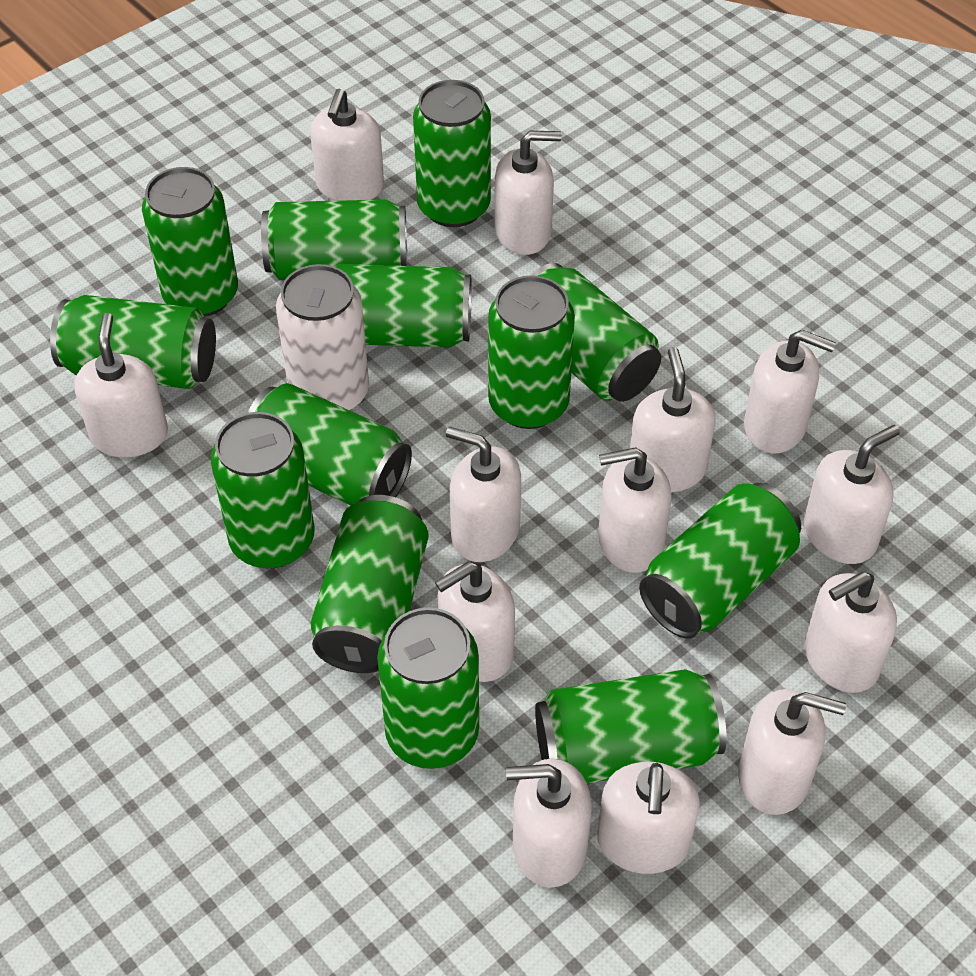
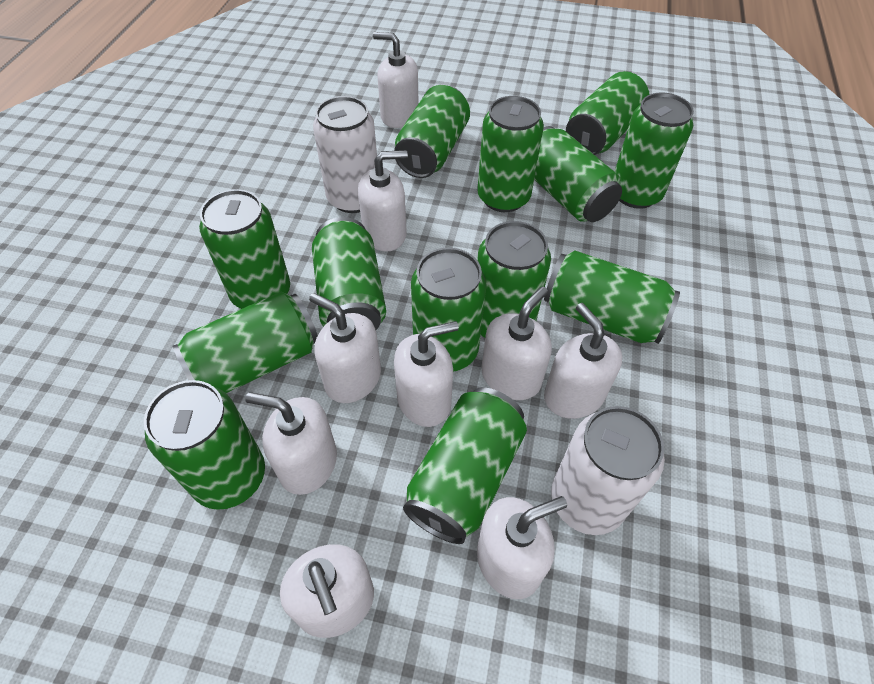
white can: [276,264,369,410] = 1 -> [313,96,377,213] [551,406,665,535] = 2
white soap dispenser: [74,313,168,457] [310,89,384,201] [435,561,515,682] [446,427,521,562] [495,131,562,255] [506,758,592,888] [597,762,700,874] [598,447,672,573] [630,347,716,492] [738,689,846,815] [744,330,836,454] [804,425,900,564] [805,572,897,693] = 13 -> [245,392,337,495] [280,544,374,638] [309,293,381,403] [358,150,408,252] [373,32,419,128] [394,321,459,427] [477,496,567,599] [481,286,552,400] [544,303,622,419] = 9

